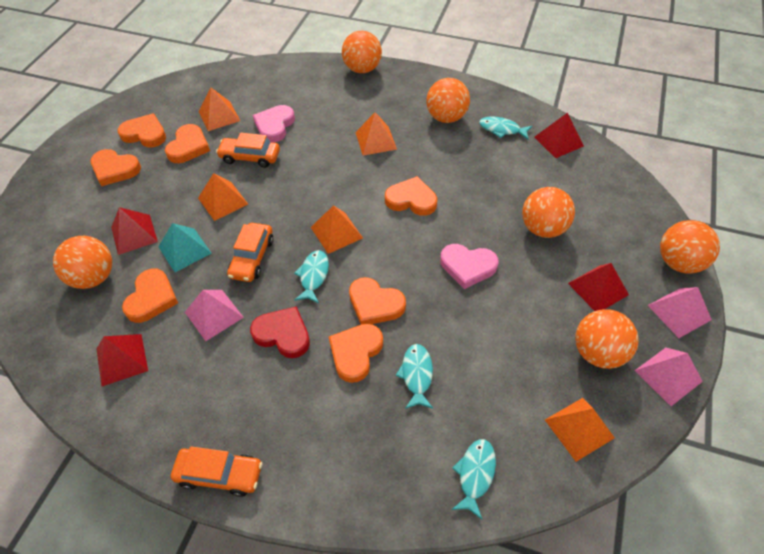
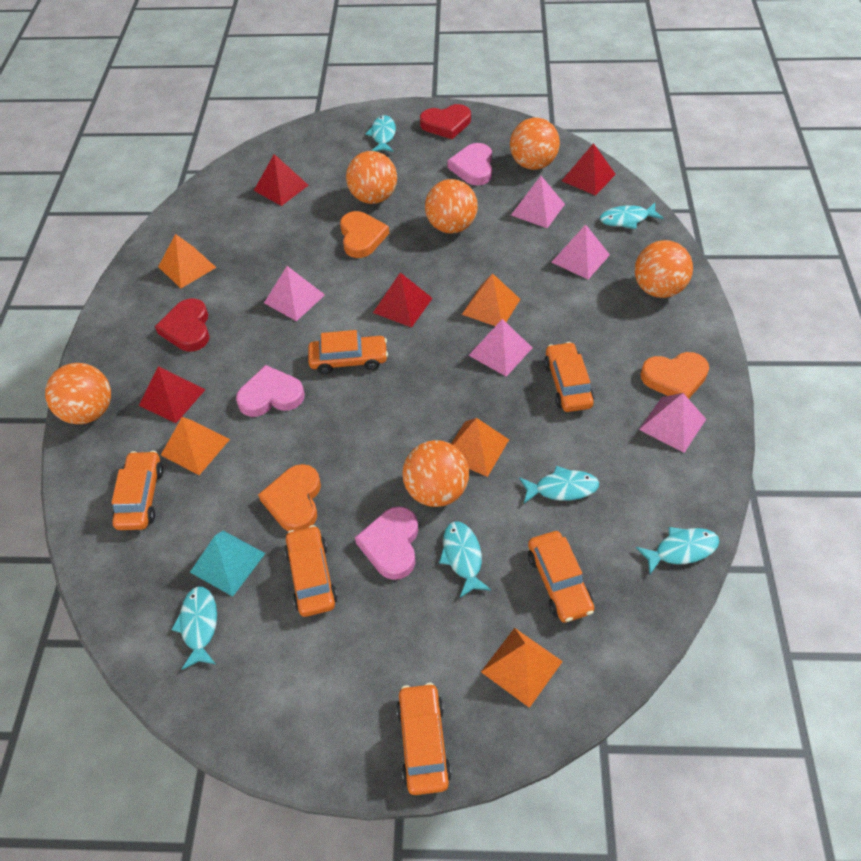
orange car: [171,446,262,497] [216,133,280,168] [227,223,274,282] = 3 -> [111,451,164,530] [284,525,337,617] [308,330,388,375] [396,683,452,795] [528,531,594,622] [544,342,594,412] = 6
orange heart: [91,149,141,186] [118,113,166,147] [122,269,178,323] [165,124,210,163] [329,324,383,383] [349,277,406,324] [385,176,437,216] = 7 -> [258,464,321,532] [340,211,389,258] [641,352,709,399] = 3
pink heart: [253,105,295,143] [440,244,499,289] = 2 -> [236,365,305,417] [355,507,418,580] [447,143,492,186] = 3
pink pyramid: [185,290,244,341] [634,348,703,406] [648,287,712,338] = 3 -> [264,266,325,321] [468,319,532,377] [511,176,565,228] [552,225,610,279] [639,393,706,453] = 5
red heart: [250,306,310,358] = 1 -> [155,298,210,352] [420,104,471,139] = 2
turquoise fish: [294,250,329,303] [396,344,433,409] [452,439,496,519] [479,117,532,139] = 4 -> [171,586,217,670] [366,115,396,152] [439,521,491,598] [519,466,599,503] [600,203,664,229] [636,527,720,574] = 6

